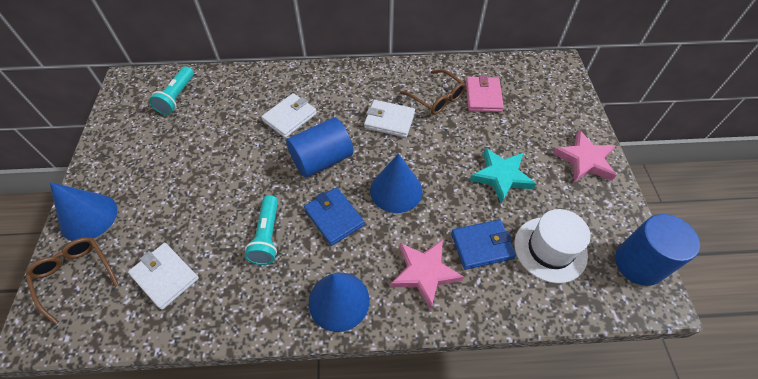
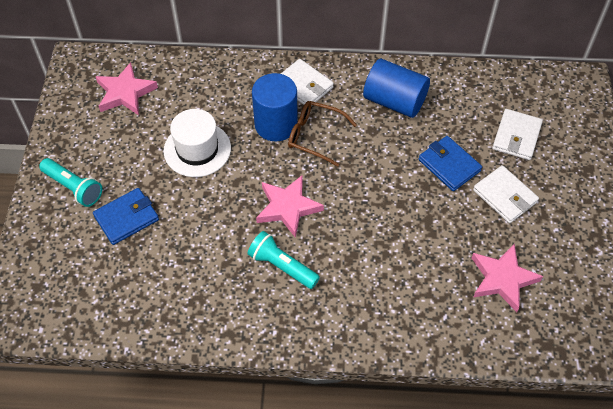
blue cone: [50,182,117,241] [309,273,370,332] [370,154,423,213] = 3 -> none = 0
brown glasses: [25,237,119,325] [400,69,466,115] = 2 -> [288,101,357,167] = 1
pink star: [391,240,464,310] [553,130,617,182] = 2 -> [95,62,158,115] [256,175,324,238] [472,244,543,312] = 3
pink wallet: [466,75,504,112] = 1 -> none = 0
turquoise star: [470,148,536,204] = 1 -> none = 0

